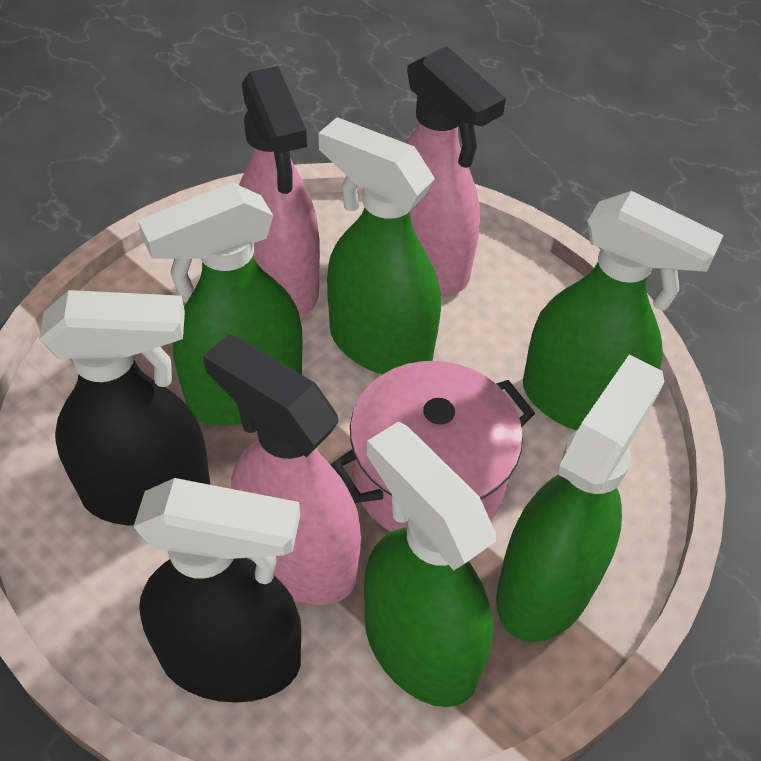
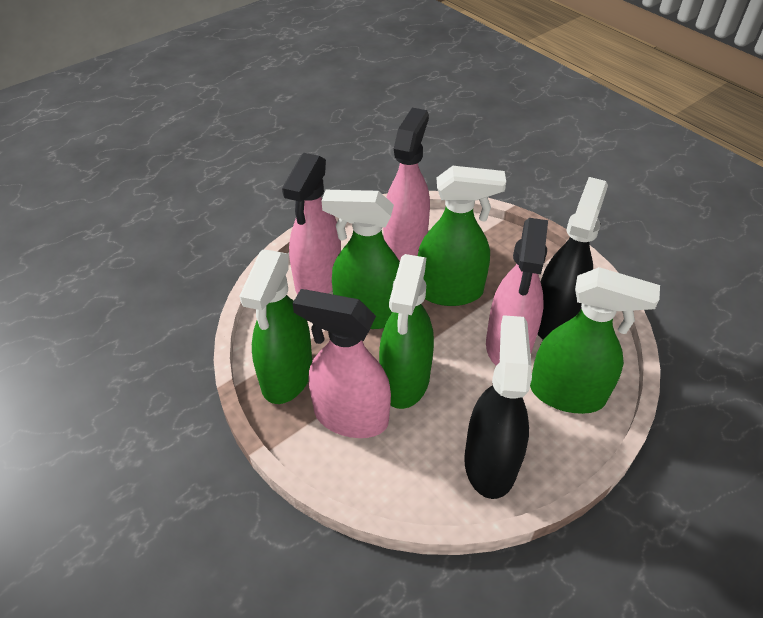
pink pot: [331,361,535,532] = 1 -> none = 0
pink spray bottle: [203,334,361,605] [239,66,320,318] [405,46,506,295] = 3 -> [282,153,341,295] [292,289,391,438] [383,108,430,261] [486,218,548,365] = 4

